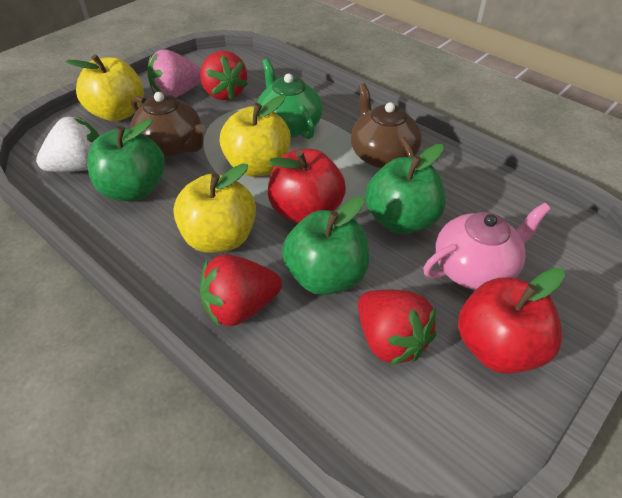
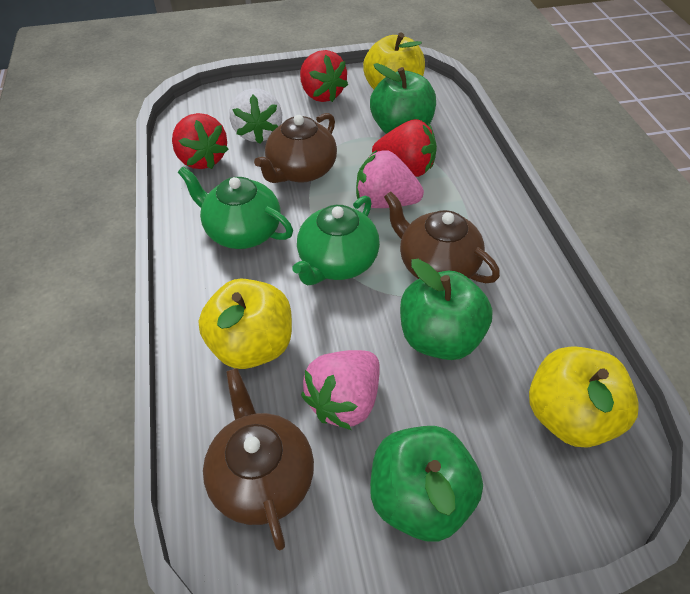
brown teapot: [131,92,206,157] [351,83,422,168] = 2 -> [203,368,314,550] [254,113,337,183] [384,191,500,283] = 3
green teapot: [258,59,323,139] = 1 -> [178,166,293,249] [292,196,380,285] = 2
pink strawberry: [148,49,201,98] = 1 -> [301,350,380,430] [356,150,424,208] = 2
pink teapot: [423,203,551,290] = 1 -> none = 0
red apple: [268,149,346,223] [458,268,565,374] = 2 -> none = 0

